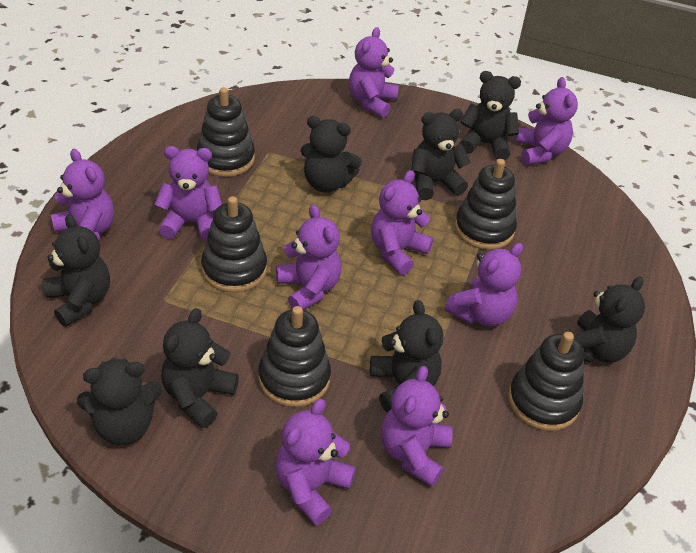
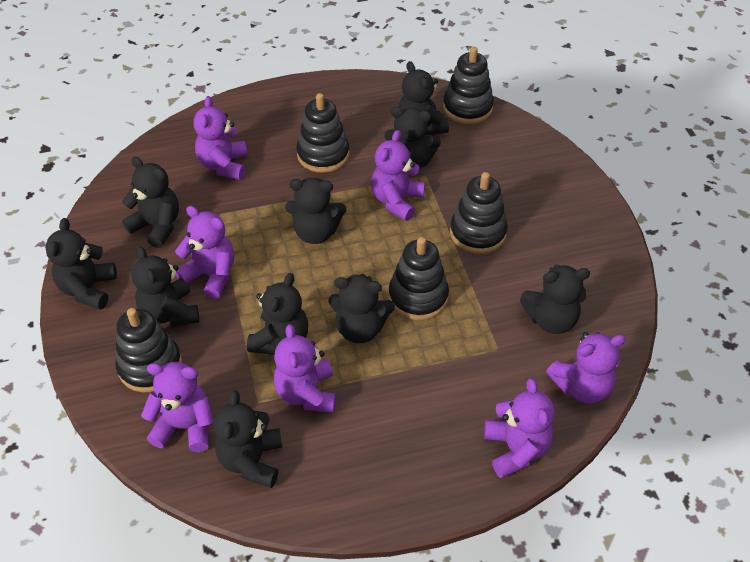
black teddy bear: [43,214,110,327] [77,358,162,445] [161,308,239,428] [301,116,362,193] [370,300,443,413] [411,109,471,200] [460,71,521,160] [574,276,645,363] = 8 -> [45,218,117,310] [122,157,179,248] [131,246,199,327] [214,390,282,488] [247,273,308,355] [285,178,346,244] [329,273,395,343] [384,107,441,170] [398,61,449,135] [520,264,590,334] = 10
purple teddy bear: [51,149,114,241] [154,146,222,241] [275,399,356,525] [276,204,341,310] [349,27,399,118] [371,170,433,275] [381,366,453,487] [445,243,523,326] [516,77,578,165] = 9 -> [141,362,214,452] [175,206,234,299] [193,96,247,180] [274,324,336,413] [371,130,425,221] [484,378,555,478] [546,332,626,404] = 7

